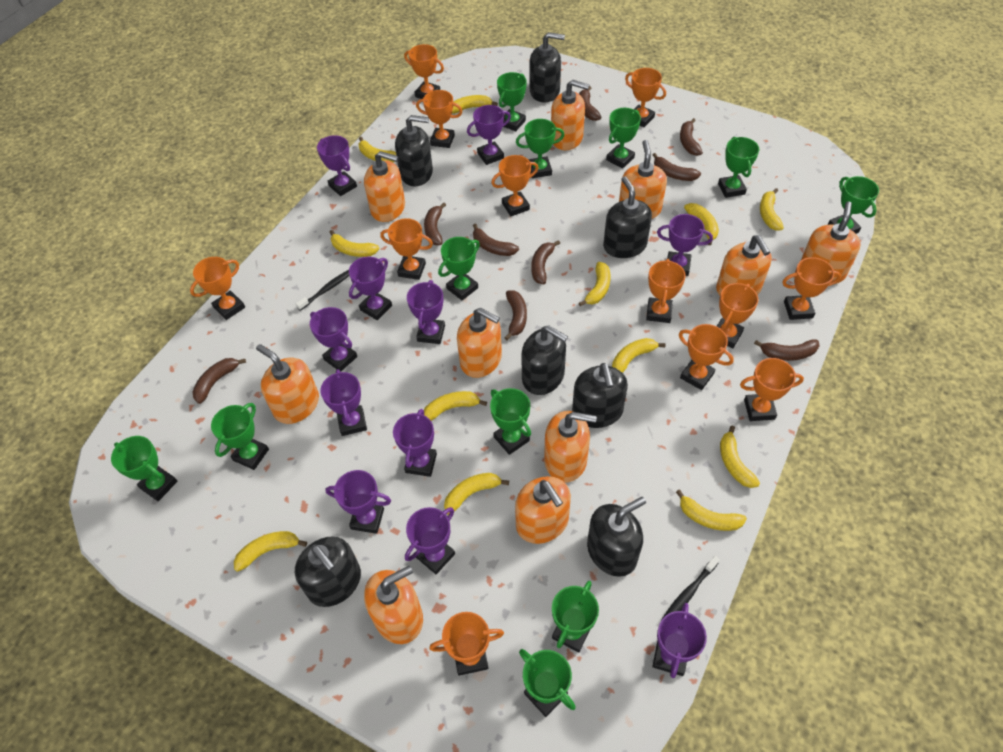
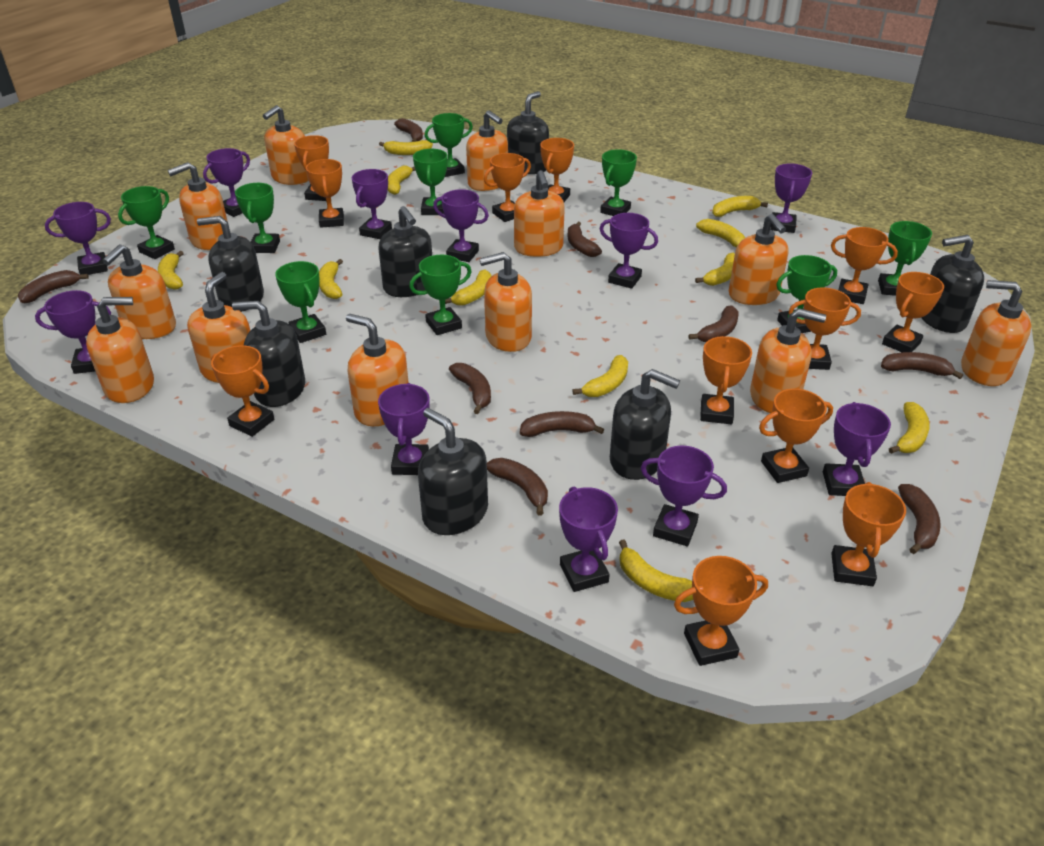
black toothbrush: [296,270,350,311] [661,556,720,620] = 2 -> none = 0
green trophy: [111,436,178,501] [211,403,269,470] [438,237,480,300] [490,388,531,455] [497,72,527,131] [516,119,564,178] [519,649,576,717] [552,581,599,652] [606,108,641,169] [718,137,759,198] [828,176,879,234] = 11 -> [118,186,175,259] [235,183,280,253] [275,261,326,343] [409,255,472,335] [413,149,448,215] [424,113,473,177] [600,149,637,216] [776,255,837,333] [878,221,932,296] = 9
orange soap dispenser: [256,344,319,424] [364,151,405,222] [364,566,423,644] [457,308,502,378] [515,476,571,544] [544,411,597,482] [551,80,590,150] [619,140,667,219] [716,235,772,296] [801,201,860,284] = 10 -> [86,297,154,403] [102,244,176,339] [168,162,228,250] [187,272,250,383] [263,105,309,185] [346,314,409,426] [466,110,508,191] [479,252,532,352] [514,170,565,257] [729,214,789,305] [750,308,826,413] [961,280,1031,386] = 12
yellow banana: [234,531,307,572] [330,230,379,257] [359,137,396,162] [424,391,487,421] [444,473,509,515] [452,95,498,114] [579,262,611,306] [612,338,666,373] [676,489,747,531] [684,203,719,245] [720,426,760,488] [760,188,784,231] = 12 -> [158,251,184,289] [319,259,343,299] [379,140,433,155] [388,166,416,195] [445,270,491,306] [572,355,628,397] [619,539,693,602] [695,253,735,286] [696,219,745,247] [712,196,768,217] [889,402,930,454] = 11

